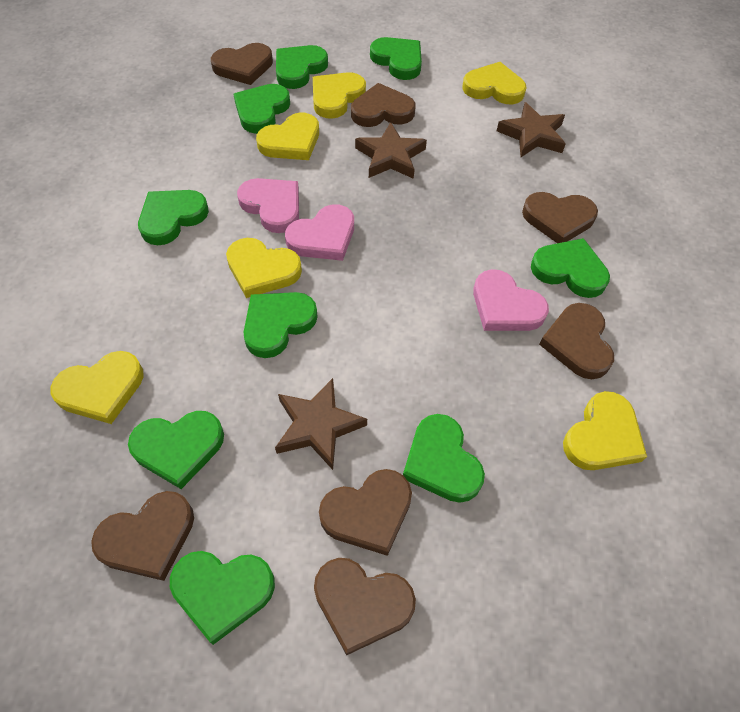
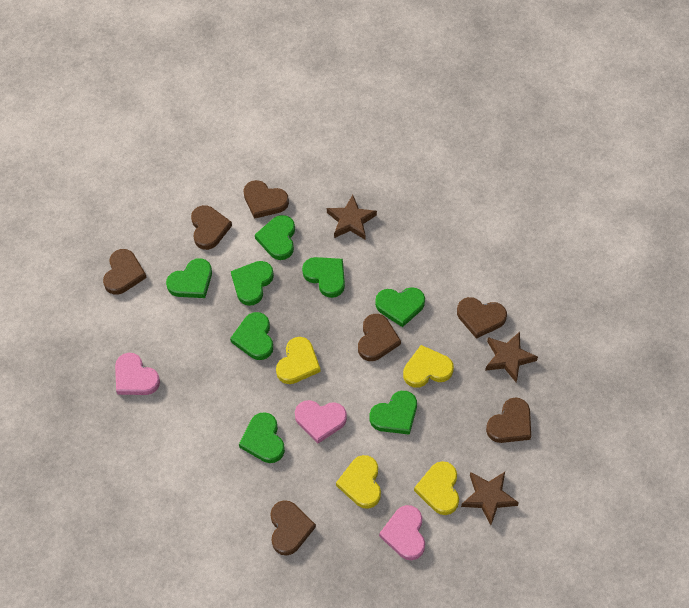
green heart: [128,411,224,489] [138,190,209,245] [170,551,275,645] [234,84,290,134] [243,292,318,358] [276,45,328,89] [370,37,422,80] [403,414,485,503] [531,238,610,298] = 9 -> [166,258,212,298] [230,312,273,360] [231,261,274,306] [239,412,285,463] [255,215,295,260] [302,257,345,298] [369,391,417,435] [375,287,425,327] = 8
yellow heart: [51,351,144,424] [226,238,302,298] [256,113,319,160] [313,72,366,119] [463,62,526,104] [563,391,647,470] = 6 -> [276,337,321,384] [336,455,381,509] [403,345,454,388] [414,461,459,515] = 4

